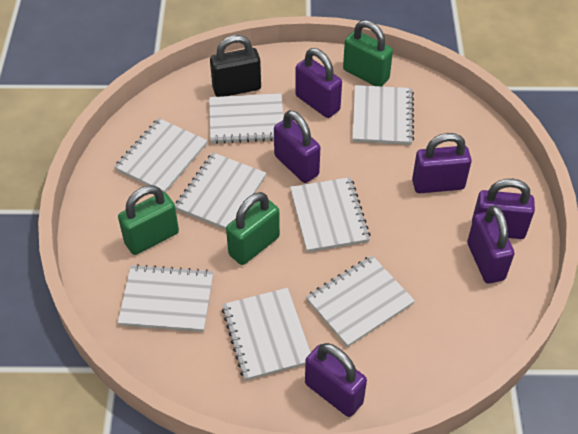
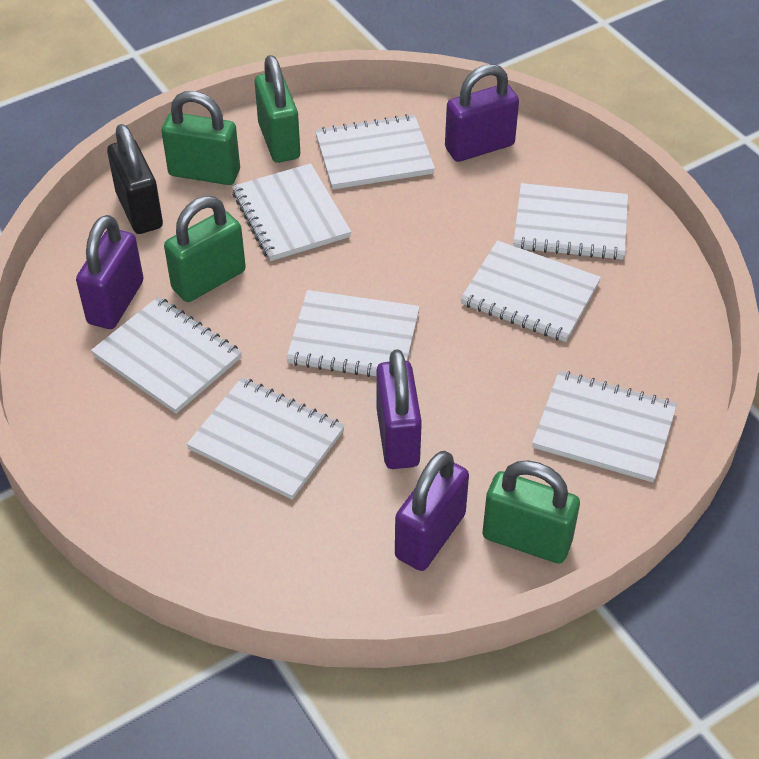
green padlock: [118,186,179,255] [226,192,280,265] [343,20,393,86] = 3 -> [161,91,240,185] [164,196,246,302] [255,55,300,163] [482,460,580,564] = 4
purple padlock: [274,110,320,183] [295,48,342,118] [305,343,367,417] [412,133,472,193] [467,205,514,284] [472,179,535,239] = 6 -> [76,215,144,329] [376,349,422,469] [395,451,469,571] [445,64,519,162] = 4

